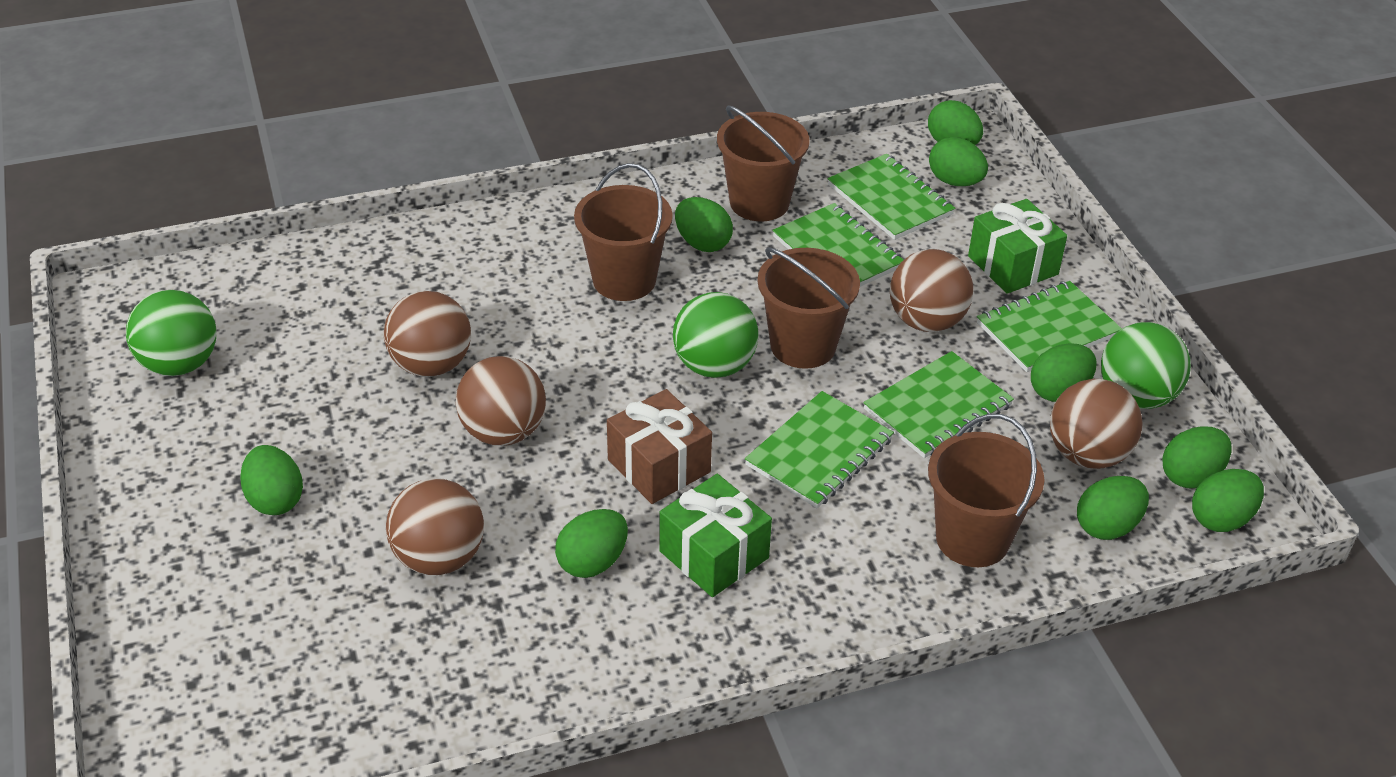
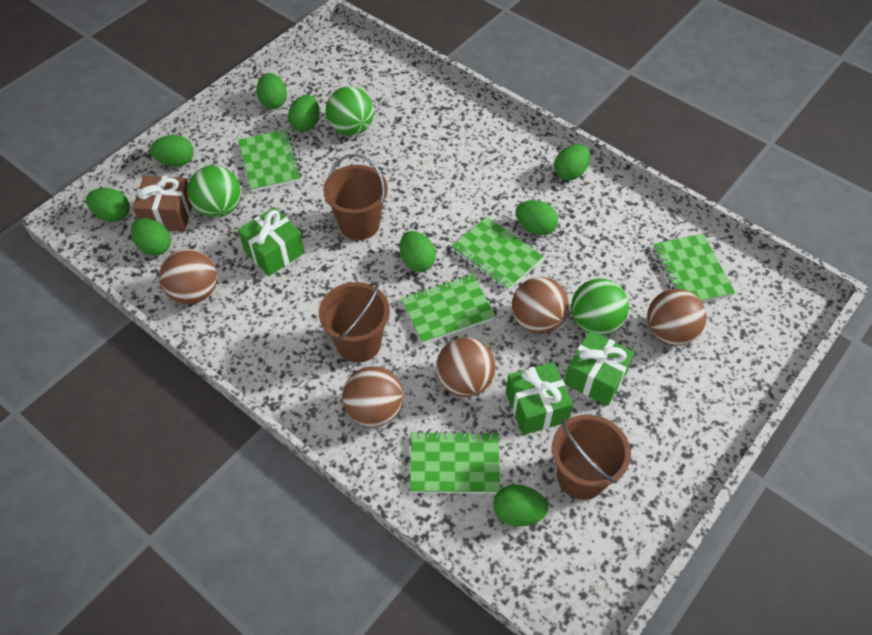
brown bucket: [574,163,673,301] [717,106,810,221] [757,247,860,369] [928,414,1045,567] = 4 -> [319,282,390,363] [323,154,388,240] [552,414,631,500] = 3
green gift: [659,474,772,597] [968,199,1067,294] = 2 -> [238,207,305,276] [506,362,573,435] [564,330,635,406] = 3

